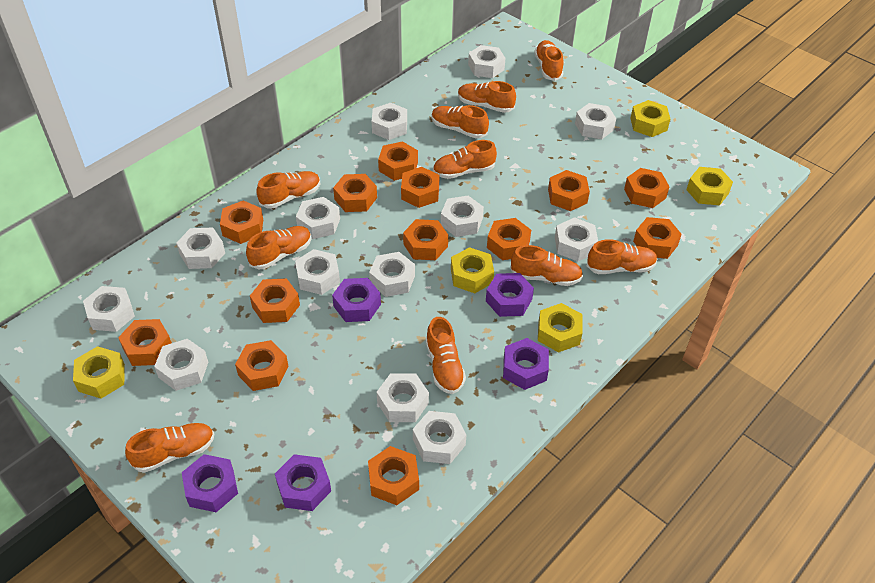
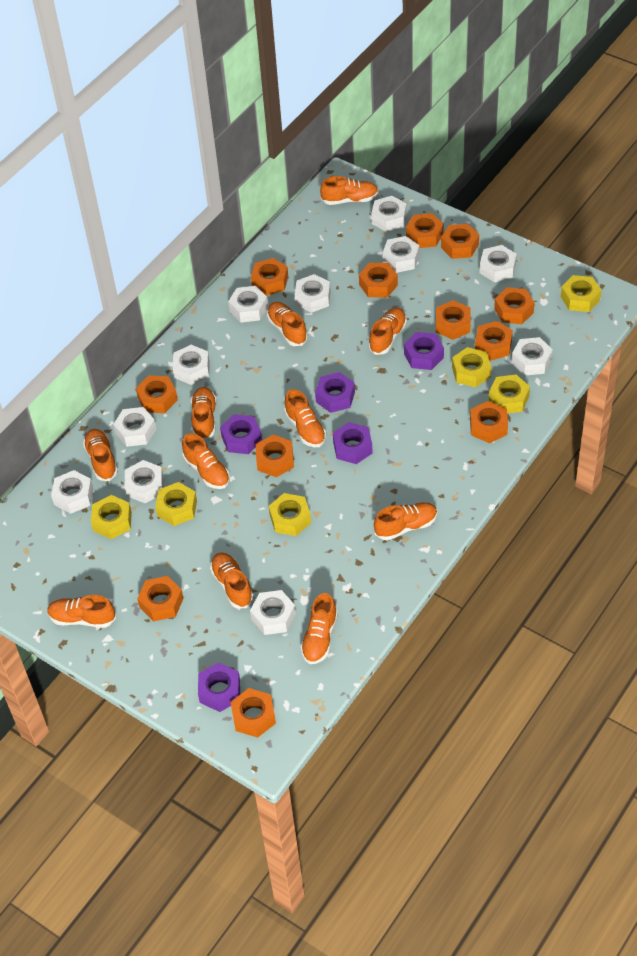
orange nut: [118,319,172,366] [220,201,263,244] [235,340,289,391] [250,278,300,323] [333,174,377,212] [368,446,419,505] [378,141,418,181] [401,167,440,208] [403,219,448,260] [487,218,531,260] [548,170,590,211] [624,168,670,208] [633,217,682,259] = 13 -> [136,375,178,413] [137,576,183,621] [231,688,276,738] [251,258,288,296] [256,435,294,477] [359,263,398,297] [406,213,444,248] [436,300,471,340] [441,224,479,259] [470,401,508,443] [475,321,513,361] [494,287,535,324] = 12
orange shoe: [125,423,214,473] [246,226,312,269] [256,171,320,208] [426,317,466,394] [432,105,489,138] [433,140,497,179] [458,81,516,113] [510,245,583,286] [534,40,564,81] [587,239,658,274] = 10 -> [47,595,116,628] [83,429,118,481] [182,433,230,489] [191,387,217,440] [210,552,254,608] [267,302,308,346] [284,389,326,447] [300,593,338,664] [320,176,379,205] [368,307,407,355] [374,502,437,540] = 11
white nut: [83,286,135,332] [154,339,208,391] [176,228,225,269] [295,249,340,295] [296,197,340,239] [369,252,415,297] [372,103,407,140] [377,373,429,422] [413,411,466,464] [441,196,484,237] [468,45,506,78] [555,217,598,261] [575,103,616,139] = 13 -> [51,470,93,514] [113,407,156,447] [125,460,164,503] [173,345,210,385] [228,286,268,323] [250,590,296,635] [295,274,331,313] [371,196,407,232] [382,236,420,273] [480,245,517,282] [512,337,553,376] = 11
yellow nut: [73,346,125,399] [451,247,494,293] [538,303,583,353] [630,100,670,137] [686,167,733,205] = 5 -> [91,495,132,539] [155,482,197,526] [269,493,311,536] [452,347,491,387] [489,375,530,414] [561,275,601,312] = 6

